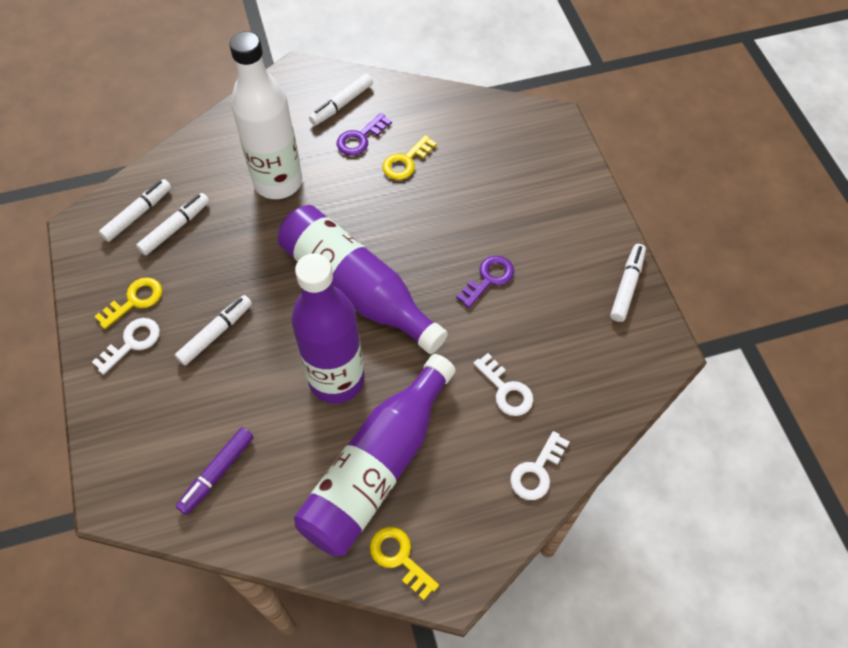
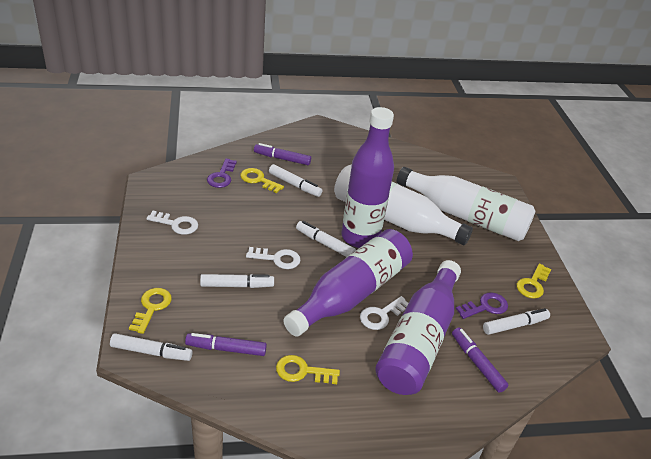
purple marker: [176,427,254,515] = 1 -> [185,333,267,356] [254,143,311,165] [452,327,508,393] = 3
white bottle: [229,31,302,199] = 1 -> [334,164,473,246] [397,167,535,241] = 2
yellow key: [94,277,162,329] [370,527,439,600] [383,135,437,180] = 3 -> [129,288,172,334] [240,168,284,193] [276,355,340,384] [517,263,551,299] = 4

